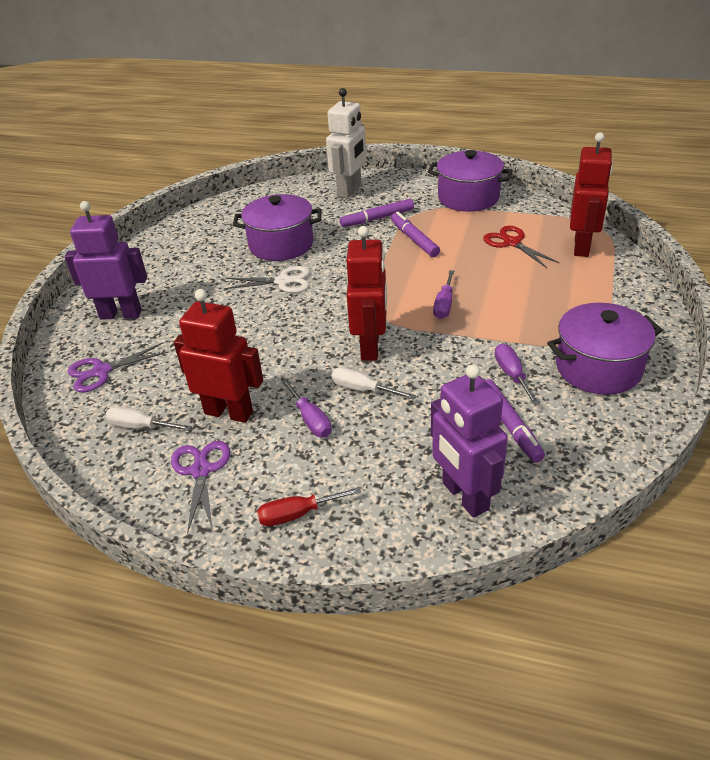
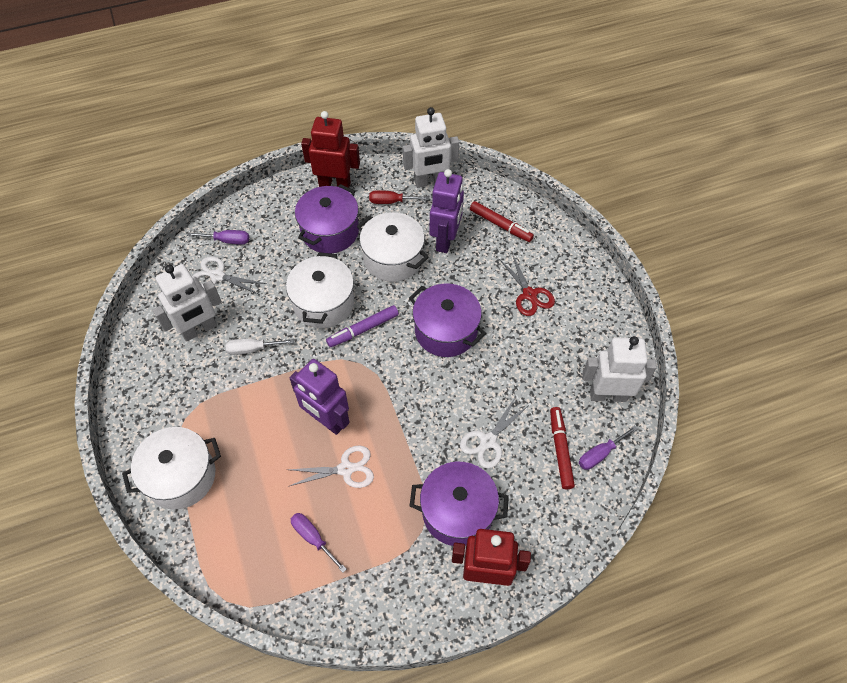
purple marker: [340,199,414,227] [391,212,440,257] [485,379,545,463] = 3 -> [326,305,399,347] = 1
purple scissors: [67,343,168,393] [171,441,231,534] = 2 -> none = 0
red marker: none = 0 -> [470,201,534,242] [550,407,575,489] = 2
red robot: [174,289,263,423] [347,226,387,361] [570,132,613,257] = 3 -> [301,111,360,188] [452,529,531,586] = 2
white pot: none = 0 -> [122,427,221,510] [286,252,354,328] [357,212,429,282] = 3
white robot: [326,88,367,198] = 1 -> [153,264,222,342] [403,107,459,188] [582,336,657,402] = 3
white scissors: [224,266,310,293] = 1 -> [192,256,267,295] [288,445,374,488] [460,398,528,469] = 3
white screwdriver: [105,406,192,431] [331,367,416,400] = 2 -> [225,338,294,355] = 1

